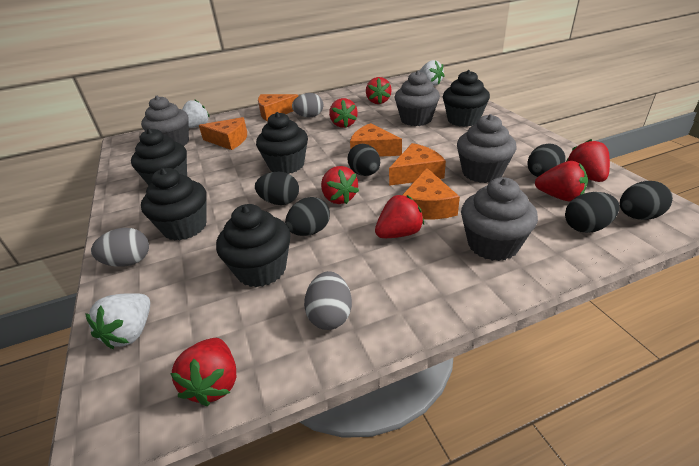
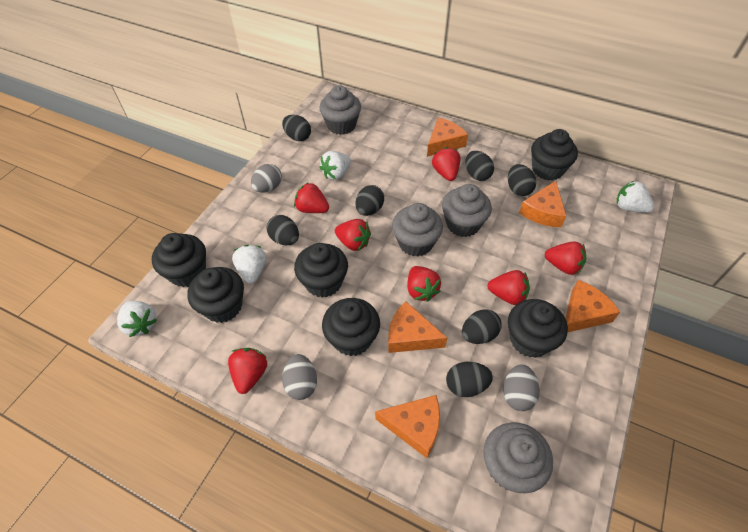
black cupcake: [131,129,187,185] [141,168,207,241] [216,204,291,287] [256,112,308,174] [443,70,490,127] = 5 -> [152,233,206,287] [187,267,244,323] [294,243,348,298] [322,298,380,356] [508,299,568,358] [531,129,578,181] = 6
black egg: [255,172,299,205] [285,197,330,236] [347,144,380,176] [528,144,565,177] [565,192,619,233] [620,181,673,220] = 6 -> [267,215,299,245] [282,115,311,141] [355,185,384,216] [446,362,493,397] [462,309,502,344] [465,151,494,181] [508,164,536,196] = 7
white strawberry: [85,293,150,349] [182,99,210,128] [419,60,445,86] = 3 -> [117,301,157,337] [232,245,266,284] [319,151,351,180] [617,180,654,213] = 4

